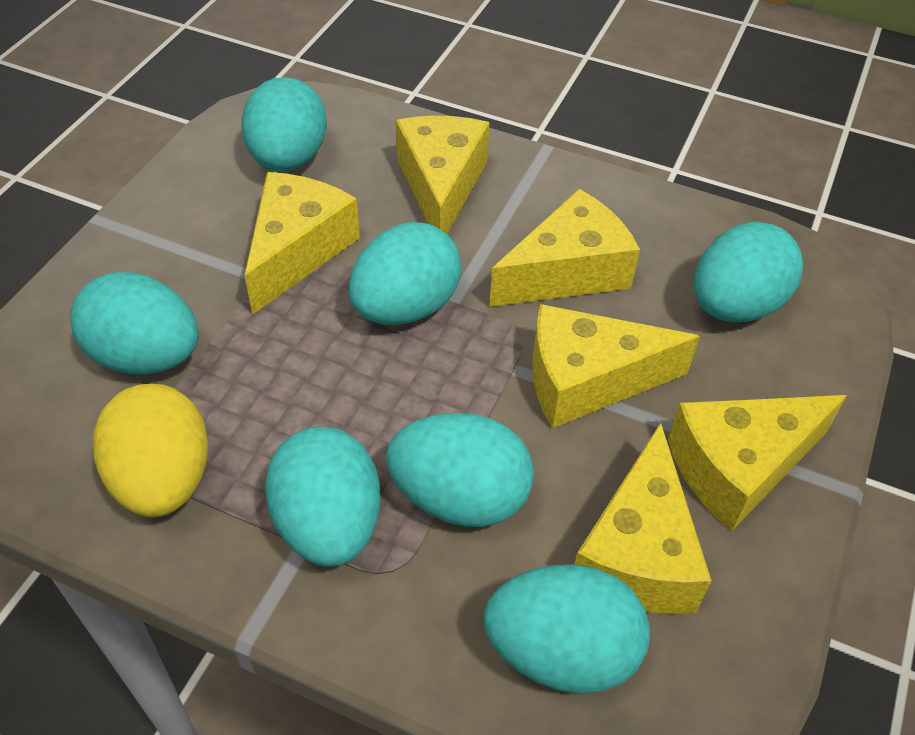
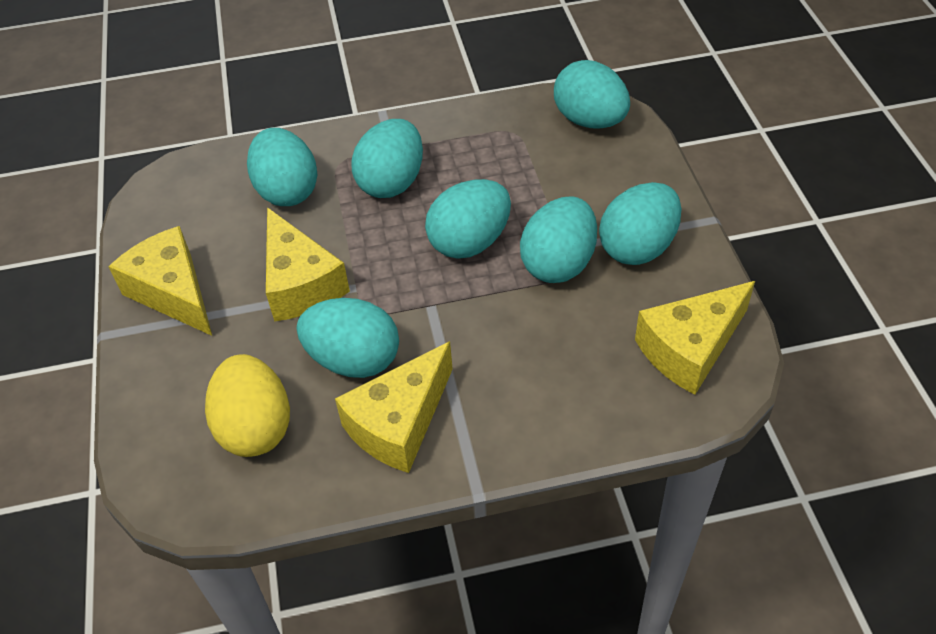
yellow cheese: [244,172,360,315] [396,116,490,234] [489,189,640,307] [532,304,700,429] [575,423,711,614] [668,395,847,531] = 6 -> [108,226,212,336] [266,207,350,322] [335,341,453,473] [635,281,755,395] = 4

